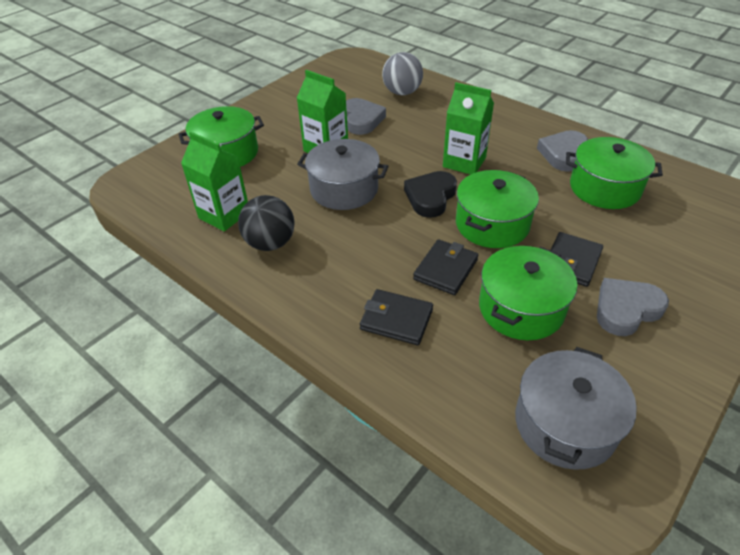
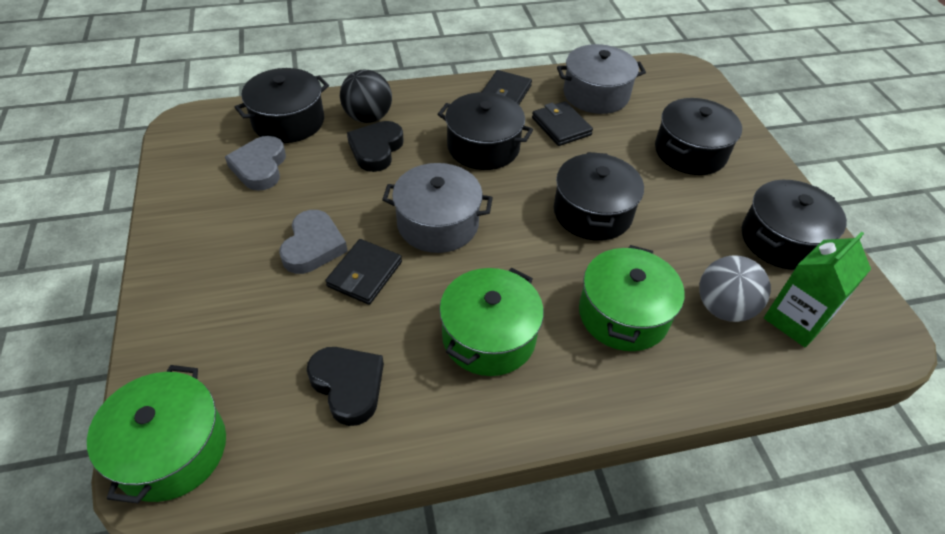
black heart: [404,171,457,218] = 1 -> [307,347,384,426] [347,121,404,172] = 2
black pot: none = 0 -> [235,68,329,143] [437,92,533,170] [554,152,644,241] [655,98,742,175] [742,180,847,270] = 5
green carton: [181,131,248,231] [297,70,348,153] [443,82,494,175] = 3 -> [764,232,871,347] = 1
green pot: [179,106,264,167] [456,170,539,248] [479,246,577,340] [566,137,663,209] = 4 -> [87,365,226,504] [439,268,544,376] [579,245,685,351] = 3
grey heart: [346,98,386,135] [537,130,588,172] [597,278,669,336] = 3 -> [225,136,286,191] [279,210,348,274] = 2

